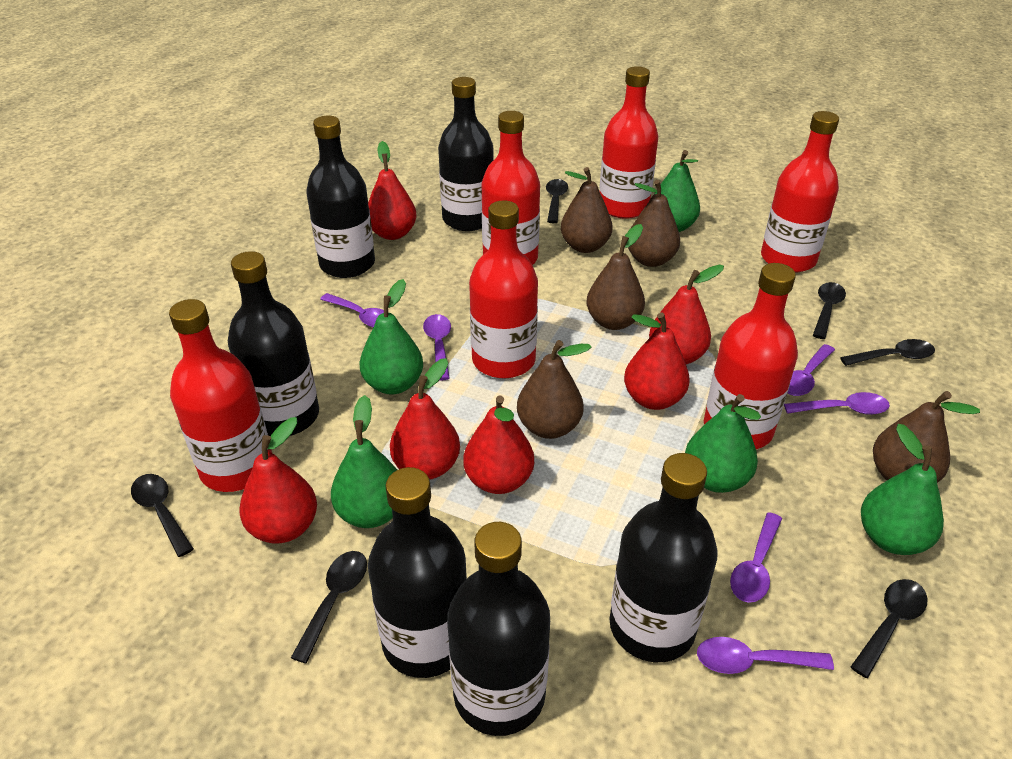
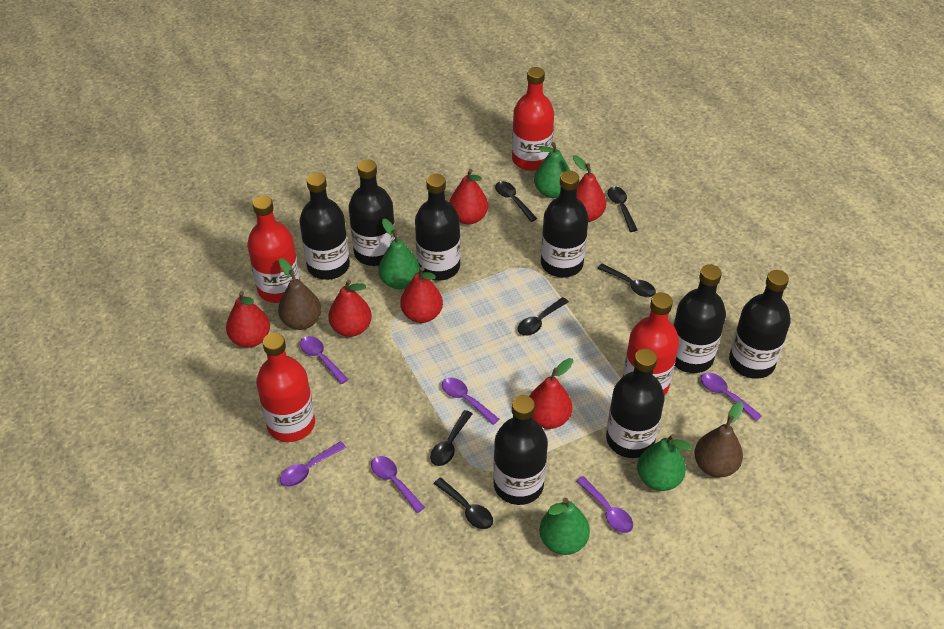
black bottle: [228,251,319,437] [306,116,375,278] [368,467,467,678] [438,77,494,231] [447,522,550,736] [609,453,718,662] = 6 -> [299,173,350,280] [349,159,395,266] [415,174,461,281] [493,395,548,505] [541,171,589,277] [606,349,664,458] [673,264,726,373] [729,270,791,379] = 8
brown pear: [517,340,592,439] [561,167,612,253] [587,224,645,330] [628,180,680,267] [873,391,980,483] = 5 -> [278,258,322,330] [694,401,743,477] = 2
green pear: [331,395,397,528] [360,279,423,394] [655,150,700,232] [685,394,761,493] [861,424,944,555] = 5 -> [378,219,420,289] [534,142,570,198] [540,498,590,555] [637,434,692,491] = 4
red bottle: [169,299,272,492] [469,201,538,378] [482,111,540,265] [599,66,659,219] [704,263,798,449] [761,111,839,273] = 6 -> [247,196,300,303] [256,333,315,442] [512,67,554,171] [623,293,679,396] = 4

